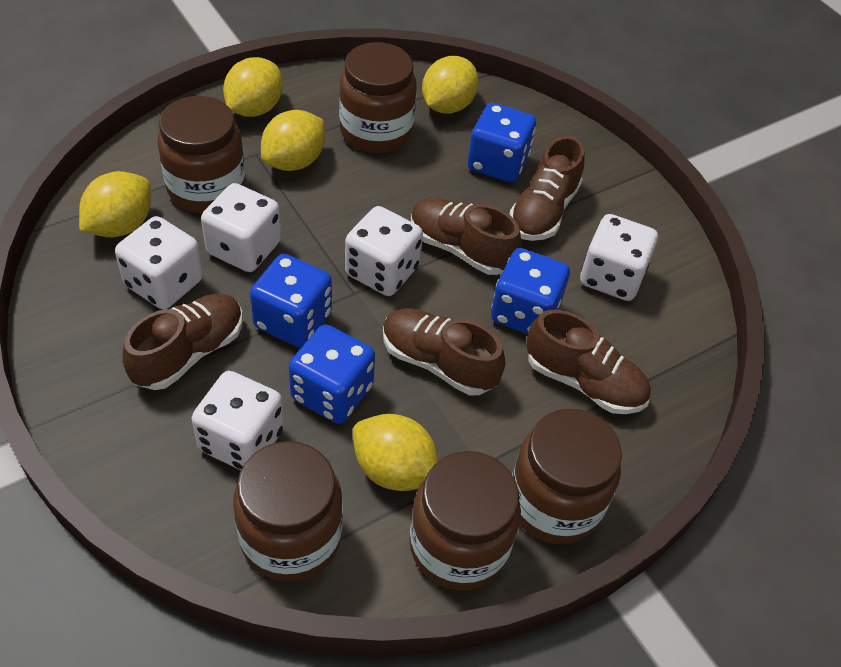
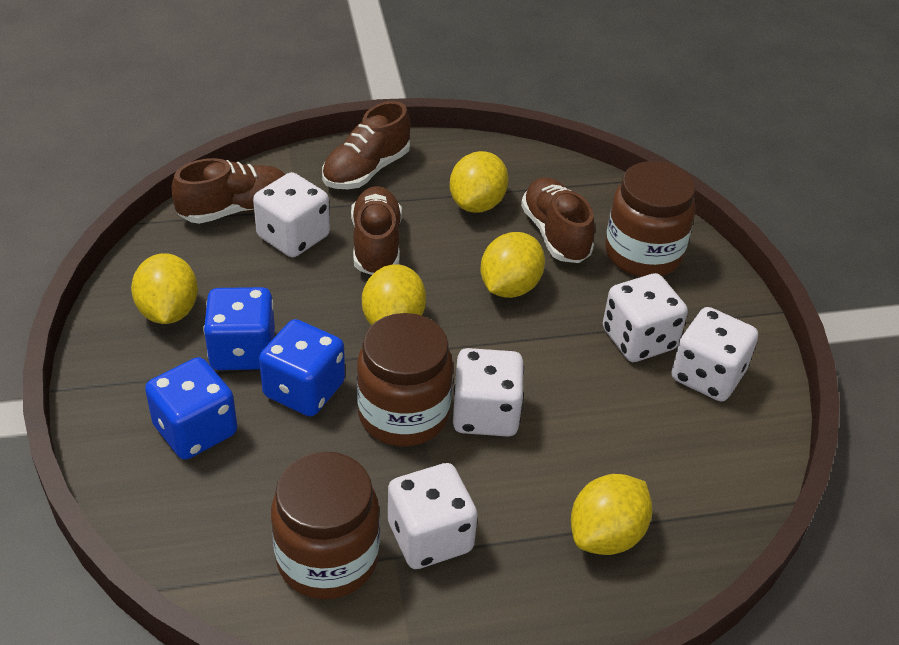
blue dice: [250,254,332,347] [289,324,375,424] [468,103,536,182] [491,248,570,334] = 4 -> [145,357,237,460] [204,287,275,370] [259,319,345,417] = 3
brown jar: [157,96,246,213] [233,441,343,582] [339,42,417,153] [410,451,521,590] [512,409,622,544] = 5 -> [271,452,380,599] [357,313,453,447] [605,161,696,277] = 3
brown shoe: [122,294,243,390] [383,308,505,396] [411,197,522,275] [509,136,585,241] [526,310,651,414] = 5 -> [171,158,286,224] [322,101,410,189] [351,186,402,275] [521,178,595,263] = 4

